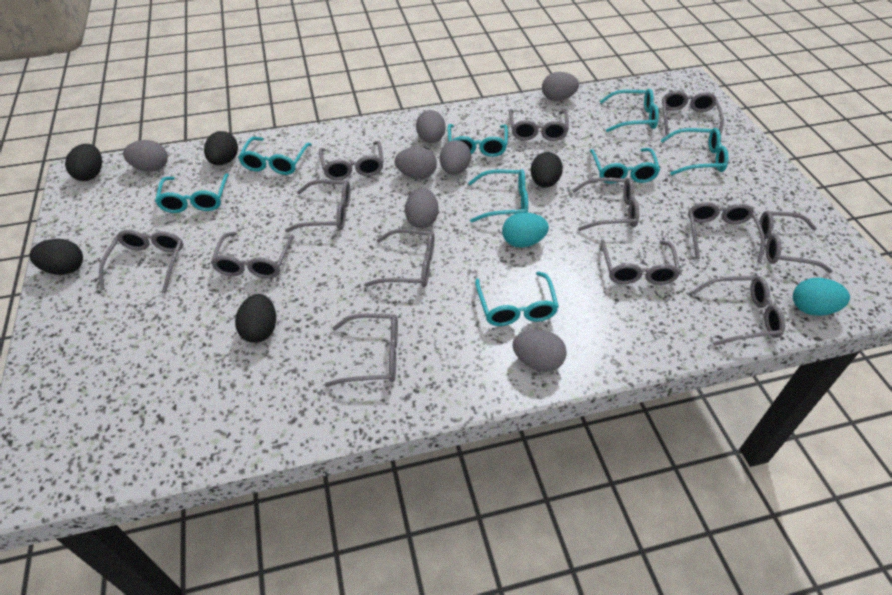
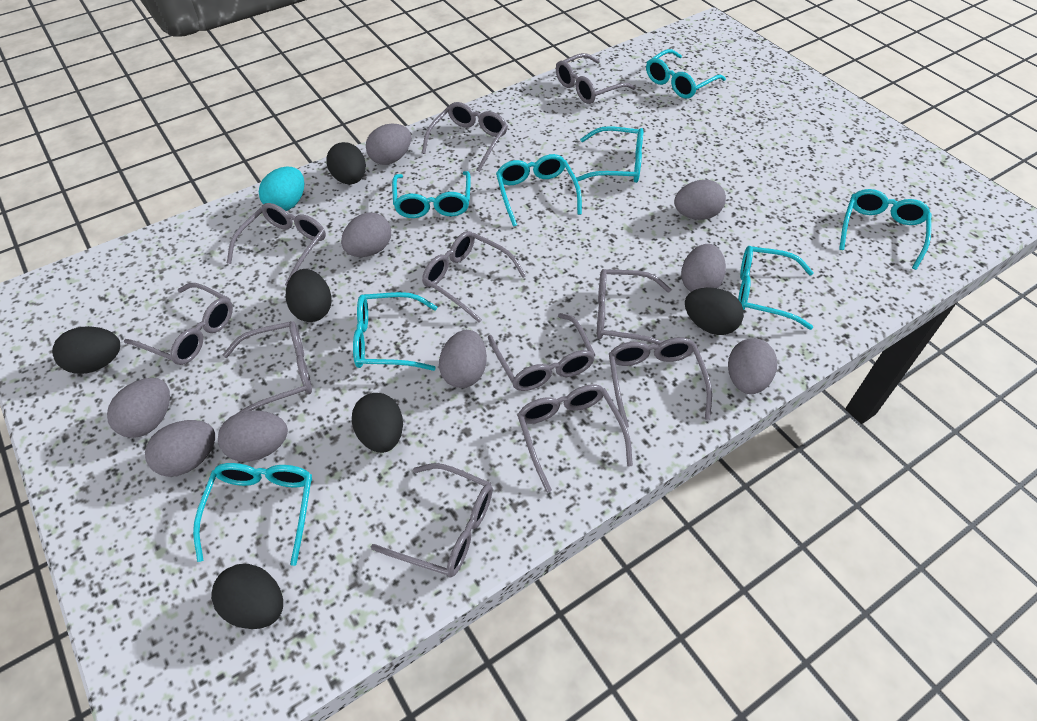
black egg: [29,239,83,275] [65,144,102,181] [204,131,238,165] [235,294,276,343] [531,152,563,188] = 5 -> [52,326,120,374] [211,564,283,629] [286,269,332,322] [326,142,366,184] [352,393,403,453] [685,287,744,335] = 6
grey egg: [123,140,168,172] [395,147,437,179] [405,188,438,228] [416,110,445,143] [440,140,471,175] [512,329,567,372] [542,72,579,101] = 7 -> [107,378,170,438] [145,420,215,477] [218,411,288,462] [341,212,391,257] [366,124,411,165] [439,330,487,388] [674,179,726,220] [681,244,726,292] [728,338,777,394] = 9
grey glasses: [99,230,183,294] [211,232,294,278] [285,179,350,233] [319,141,384,180] [325,314,398,387] [365,229,434,287] [509,109,569,141] [572,178,639,231] [601,239,681,285] [662,91,724,136] [688,202,765,262] [691,276,785,346] [760,211,833,273] = 13 -> [124,283,233,365] [223,321,312,413] [227,203,326,286] [371,463,493,577] [422,102,508,172] [422,231,526,323] [488,313,595,391] [517,384,633,493] [556,53,636,104] [597,269,671,345] [609,337,712,428] = 11
turquoise egg: [502,212,549,248] [793,278,850,316] = 2 -> [259,167,304,211] = 1

